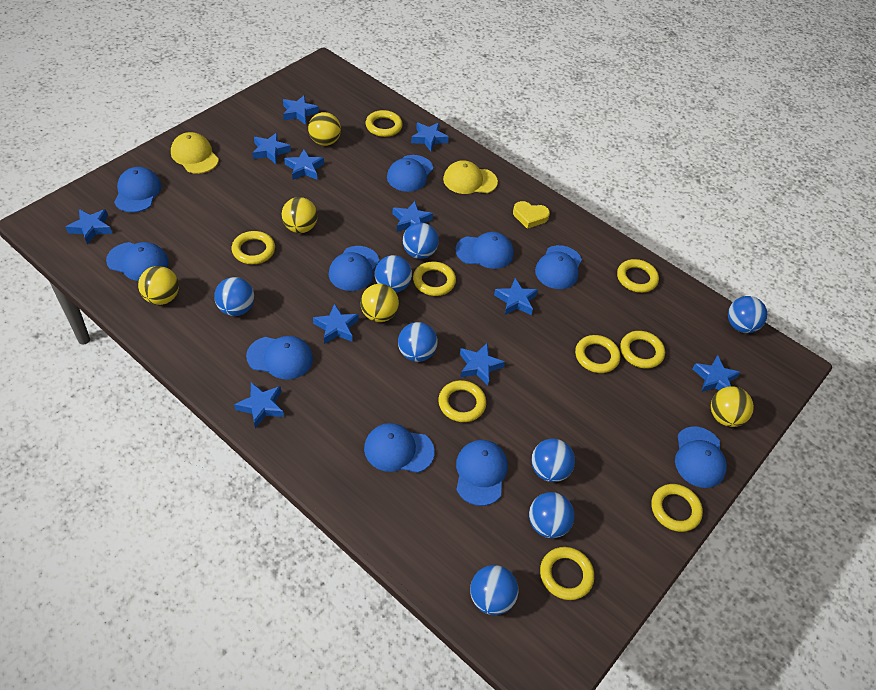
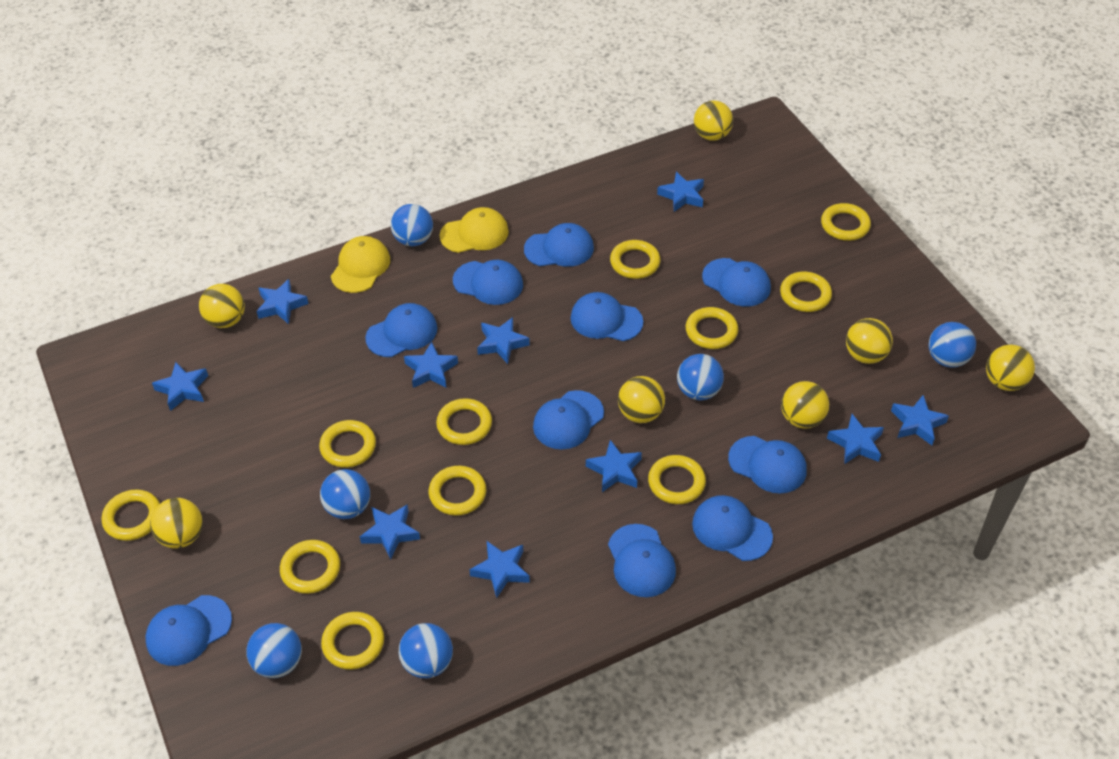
blue ball: [214,277,254,316] [375,255,412,292] [398,322,438,362] [403,223,439,259] [470,565,519,615] [529,492,575,538] [531,439,575,482] [728,296,767,333] = 8 -> [246,623,302,678] [320,469,370,519] [391,204,433,246] [399,623,453,678] [677,354,724,400] [928,322,976,368] = 6
blue star: [66,209,112,245] [234,382,284,428] [252,133,291,164] [283,95,319,125] [284,149,324,180] [313,303,359,344] [392,201,433,232] [411,123,449,151] [460,343,505,386] [494,278,538,315] [693,355,741,392] = 11 -> [152,362,208,411] [257,279,309,324] [360,504,420,560] [404,342,458,388] [469,541,530,598] [477,317,530,364] [586,440,642,492] [657,172,704,212] [827,414,884,464] [891,395,949,445] = 10
yellow ball: [138,266,179,305] [282,197,318,233] [308,112,341,146] [360,284,399,322] [711,386,754,427] = 5 -> [150,498,203,549] [199,284,245,328] [618,376,665,423] [694,101,733,141] [781,381,829,429] [846,318,893,364] [986,344,1035,391] = 7
yellow heart: [513,201,550,229] = 1 -> none = 0
yellow ring: [232,231,275,264] [365,110,403,137] [413,262,456,296] [438,380,486,422] [540,547,594,600] [575,335,620,373] [617,259,659,293] [620,331,665,368] [651,484,703,532] = 9 -> [102,489,160,541] [280,540,340,594] [319,420,376,468] [321,612,384,670] [429,466,486,516] [436,398,492,445] [610,240,661,279] [648,455,706,504] [686,307,738,349] [780,272,832,312] [821,203,871,241] = 11

